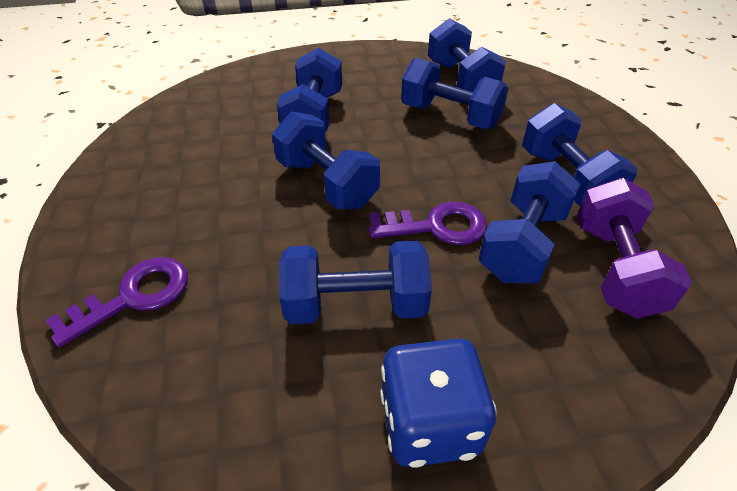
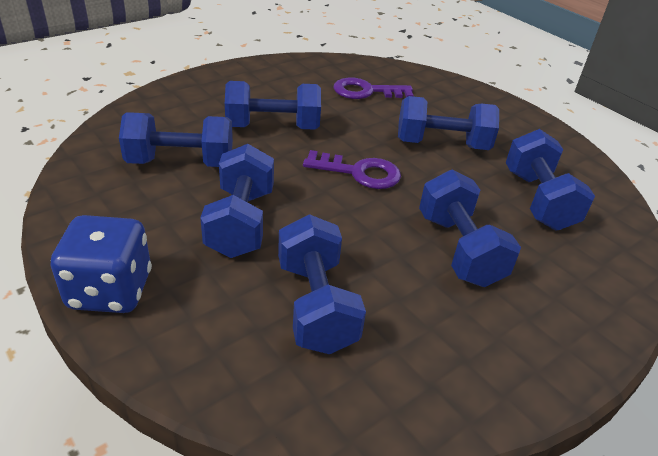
purple dumbbell: [577,178,692,318] = 1 -> none = 0

